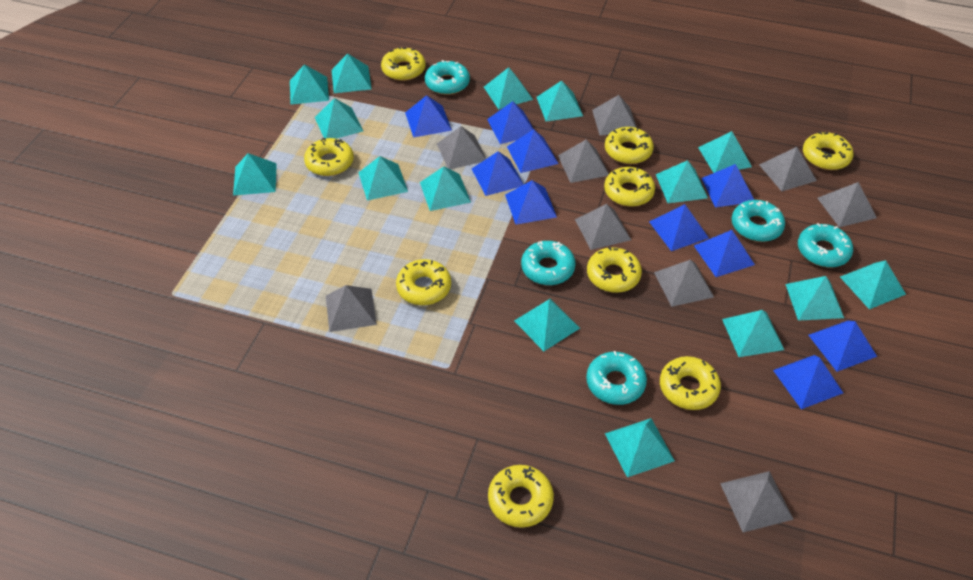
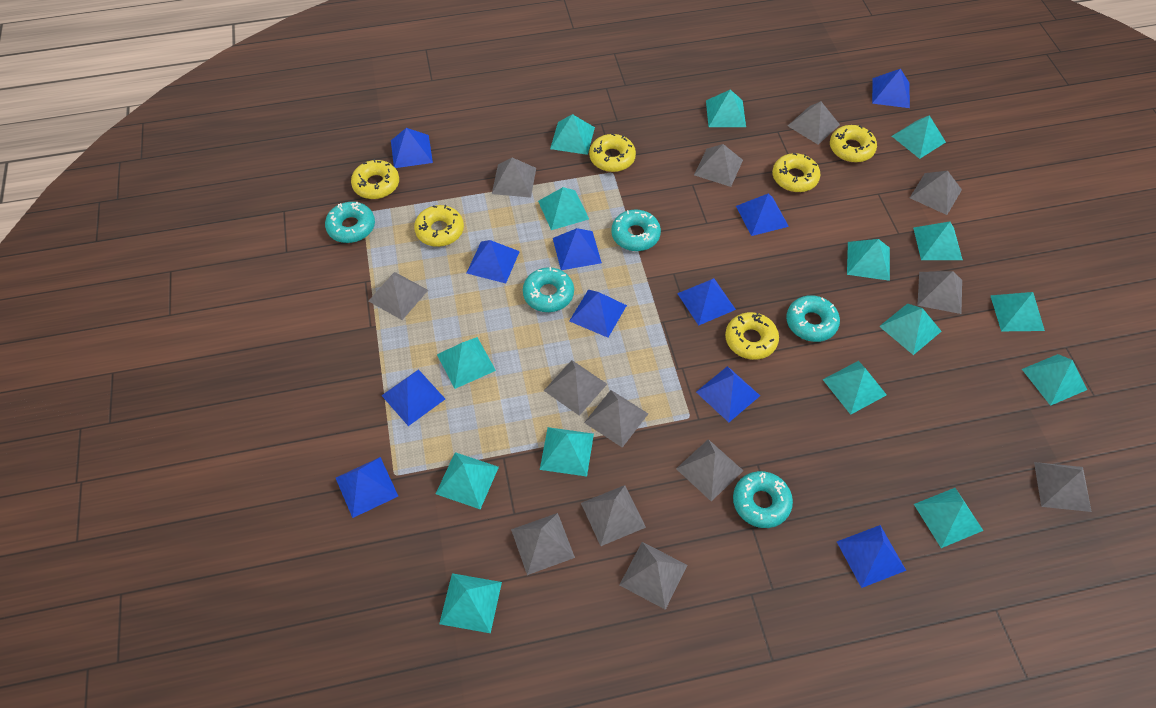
blue pyramid: [405,95,452,138] [472,151,524,196] [487,101,533,144] [505,180,557,225] [507,129,559,173] [649,204,709,251] [694,230,755,277] [701,164,754,208] [773,355,843,409] [808,321,877,372] = 10 -> [336,457,398,518] [381,369,445,426] [391,128,433,168] [467,240,520,283] [553,228,602,270] [569,289,627,338] [677,278,736,325] [696,366,760,422] [736,193,789,236] [837,525,906,588] [872,69,910,108] = 11
grey pyramid: [326,285,377,332] [437,126,486,169] [558,139,609,183] [575,204,631,250] [592,95,637,136] [654,260,714,307] [720,471,794,532] [759,147,817,191] [818,182,877,227] = 9 -> [369,272,428,320] [492,158,536,198] [511,513,575,575] [544,360,607,416] [581,485,646,546] [584,390,648,447] [620,542,687,610] [676,439,743,501] [694,144,743,187] [788,101,840,145] [910,171,962,215] [917,271,962,314] [1034,462,1092,512] = 13
yellow donut: [304,138,354,176] [381,47,426,81] [396,259,451,305] [488,465,554,528] [587,246,642,293] [604,167,655,207] [605,127,654,164] [660,356,721,410] [803,132,854,170] = 9 -> [351,159,399,199] [414,205,464,247] [589,134,636,172] [725,312,779,360] [772,153,820,192] [830,125,877,162] = 6

